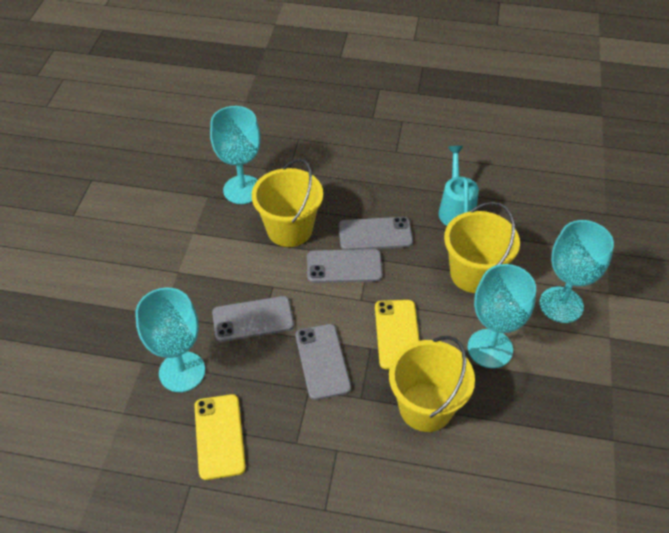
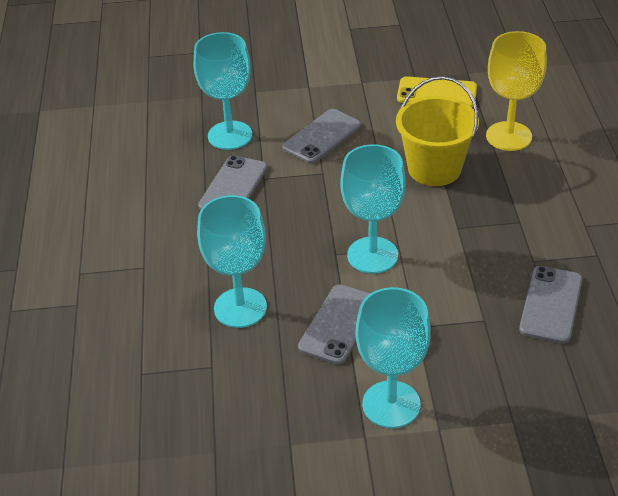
turquoise watering can: [439,146,479,226] = 1 -> none = 0
yellow bucket: [252,158,323,247] [389,336,475,432] [444,202,520,293] = 3 -> [396,76,479,186] = 1
yellow goblet: none = 0 -> [486,31,547,151] = 1
yellow phone: [194,394,246,480] [375,300,420,369] = 2 -> [397,76,477,107] = 1

